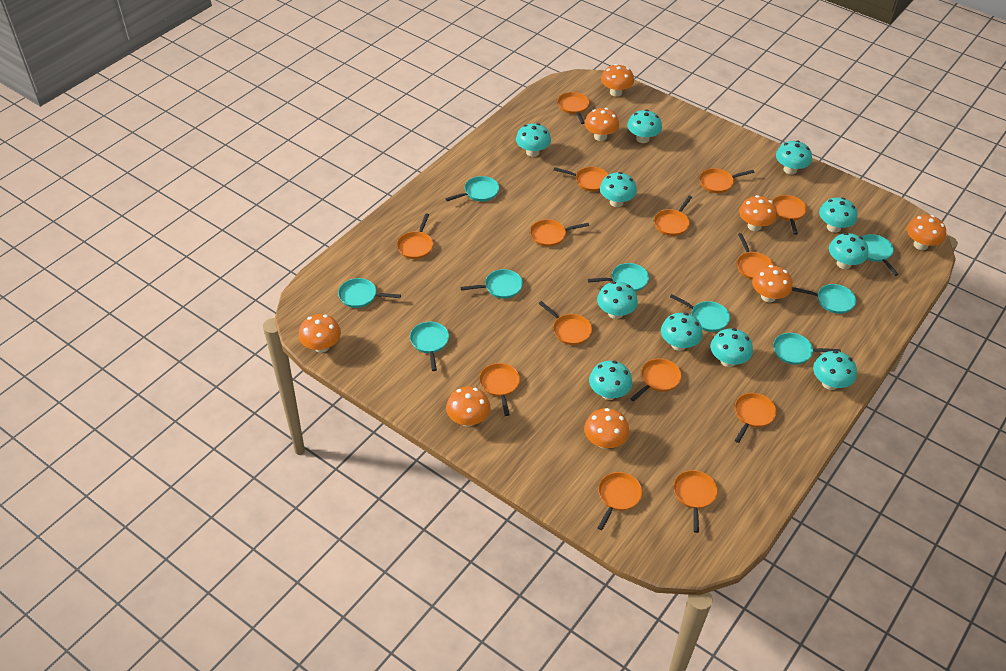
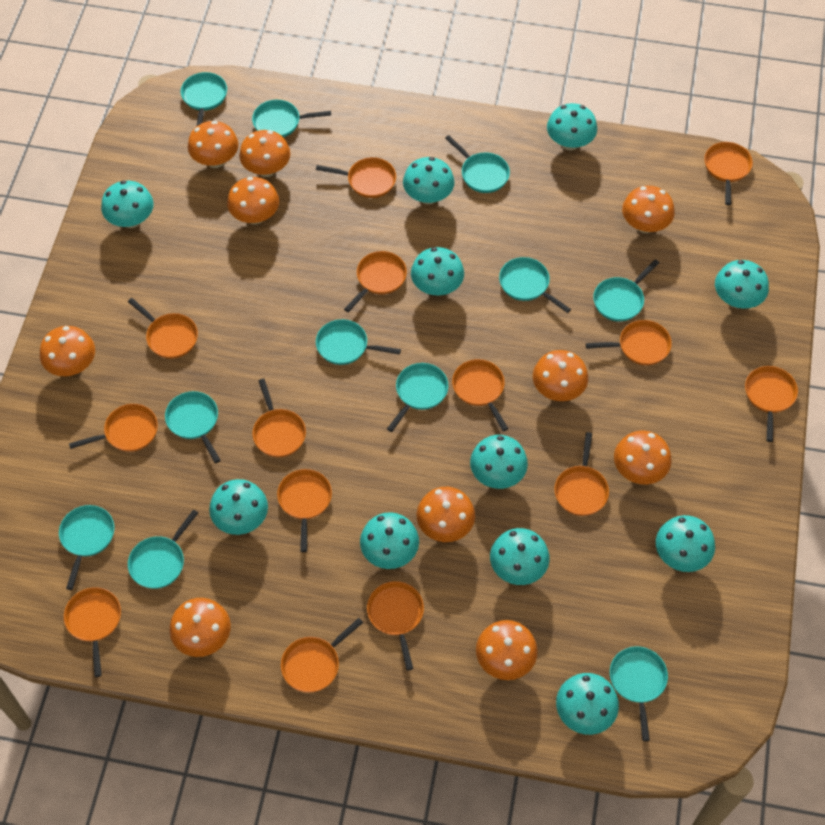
orange mushroom: [299,314,341,353] [446,386,491,427] [584,408,629,449] [585,108,619,141] [601,64,634,97] [739,195,777,231] [752,265,792,302] [907,215,946,250] = 8 -> [40,326,95,376] [169,598,231,657] [188,121,239,168] [227,177,279,225] [239,130,290,177] [417,487,475,542] [476,620,538,680] [533,350,588,401] [614,431,672,484] [622,186,675,233] = 10
turquoise pan: [338,278,401,308] [410,322,449,371] [445,176,499,202] [460,269,523,299] [588,263,649,292] [670,294,730,332] [773,333,841,365] [792,284,856,314] [861,234,898,276] = 9 -> [59,505,114,590] [128,509,198,589] [165,391,221,463] [181,72,227,127] [252,100,331,137] [316,319,401,365] [387,363,448,432] [445,135,510,193] [499,257,571,313] [593,259,659,322] [610,646,668,741] = 11

